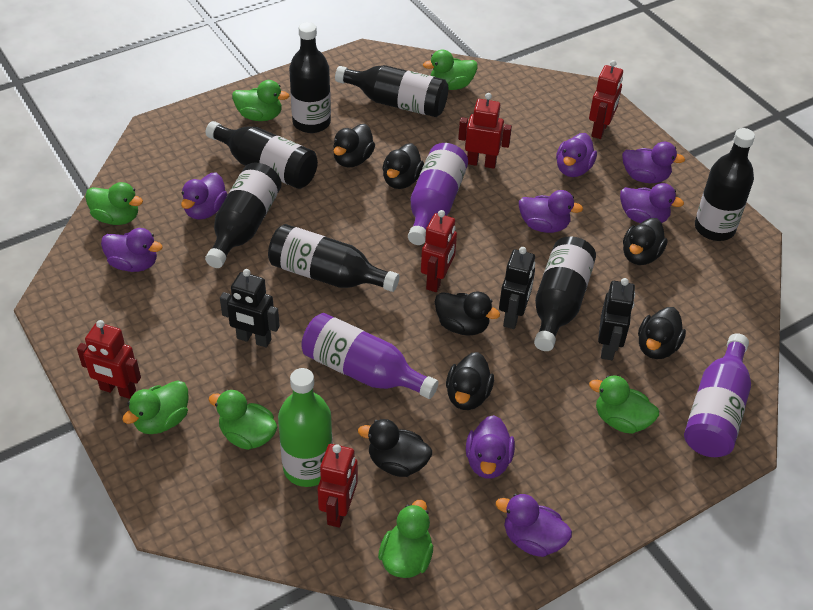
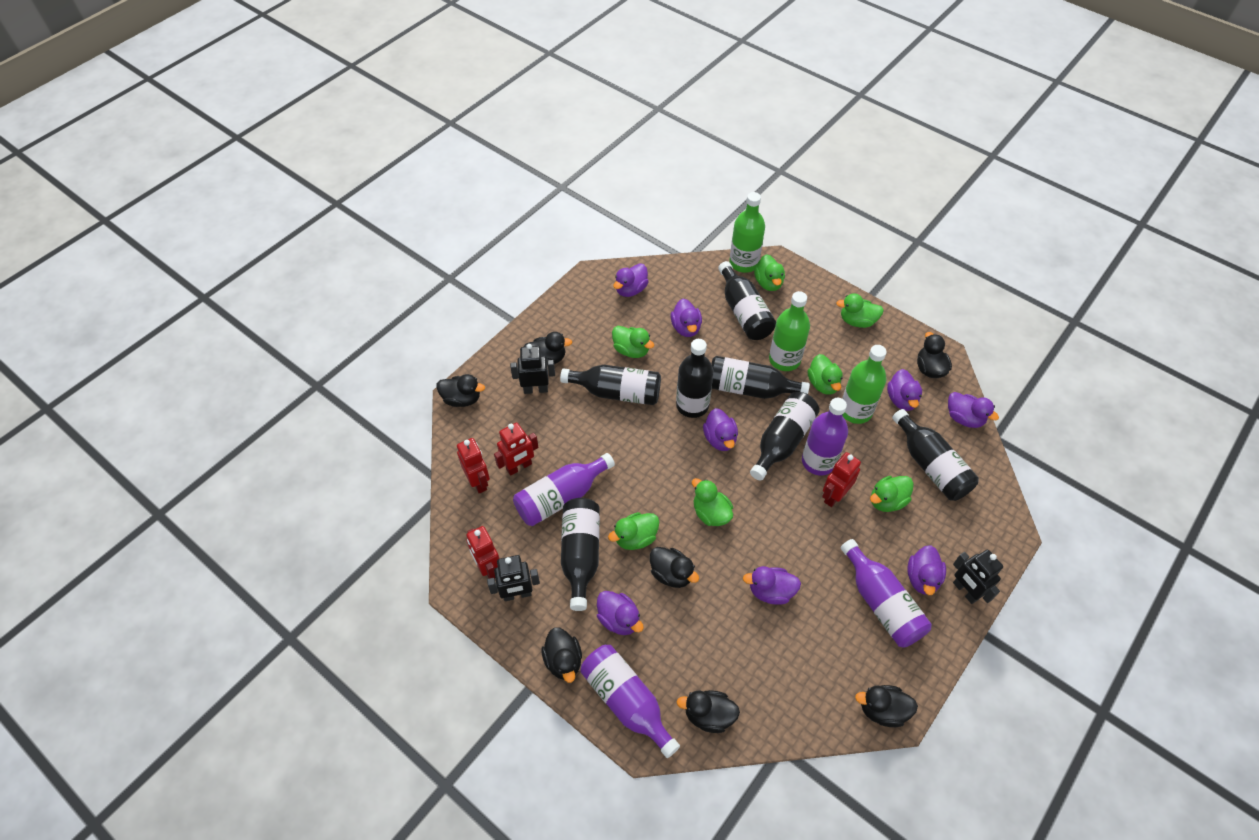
green bottle: [278,368,333,487] = 1 -> [729,192,765,273] [769,291,810,371] [842,345,887,424] = 3
purple bottle: [301,313,439,399] [408,143,468,245] [684,333,751,457] = 3 -> [513,453,615,526] [580,645,680,758] [802,398,848,475] [841,539,932,648] = 4
red robot: [77,320,141,399] [318,444,358,528] [421,210,457,292] [458,93,512,169] [589,60,623,139] = 5 -> [457,438,490,493] [466,526,500,579] [494,422,539,476] [822,452,861,507] = 4

